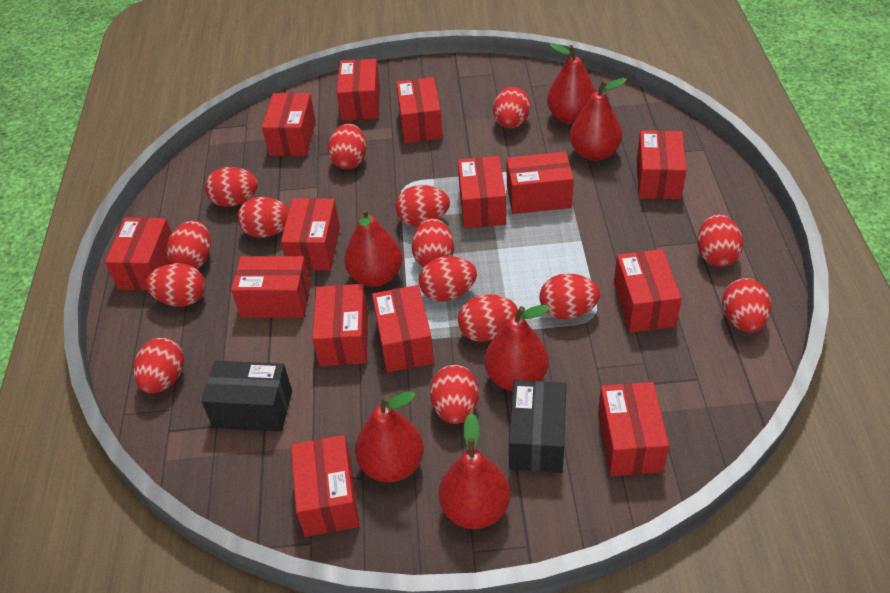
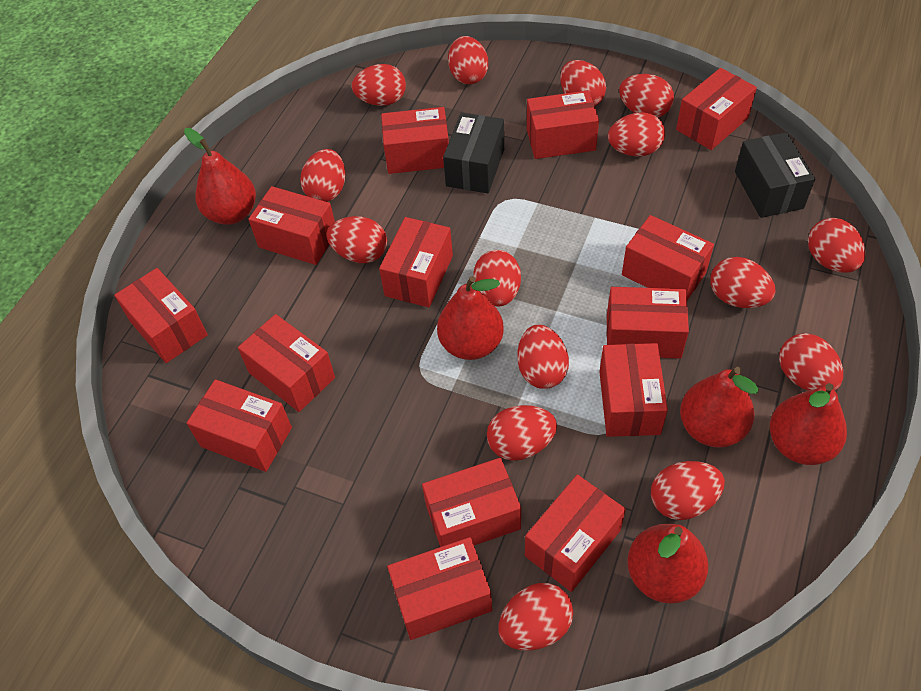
red pear: [344,207,402,287] [355,391,424,482] [439,413,510,529] [484,305,550,391] [547,43,596,124] [570,78,627,161] = 6 -> [184,128,256,225] [437,276,504,360] [627,524,709,604] [680,367,759,448] [770,383,847,465] = 5

